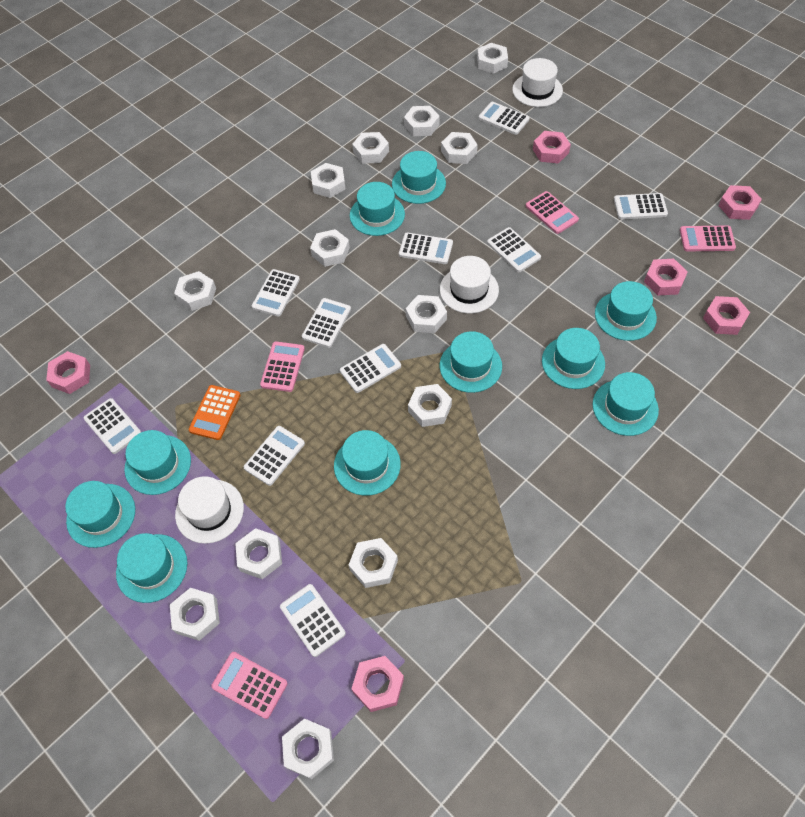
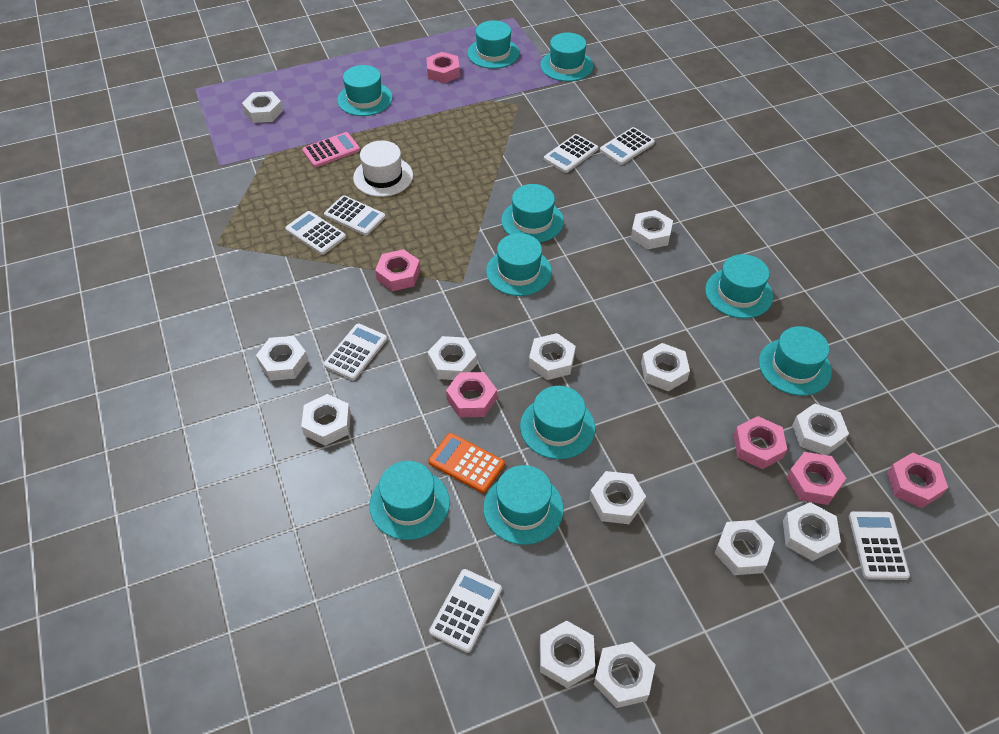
pink calculator: [211,652,288,719] [260,341,305,392] [526,191,579,234] [680,225,736,251] = 4 -> [302,132,360,167] = 1
white calculator: [84,398,141,454] [244,426,305,486] [252,269,300,317] [280,584,346,657] [302,298,351,348] [340,344,401,393] [399,232,453,264] [479,102,530,135] [487,227,541,272] [614,193,668,219] = 10 -> [285,211,346,255] [324,195,385,236] [324,323,387,380] [429,569,502,653] [544,134,598,173] [600,127,655,165] [849,511,910,580] = 7
white hat: [175,476,244,544] [440,256,499,313] [512,58,563,107] = 3 -> [353,141,413,197] = 1

